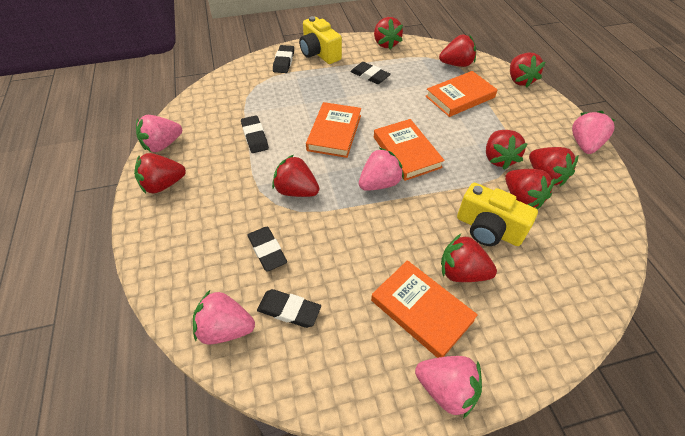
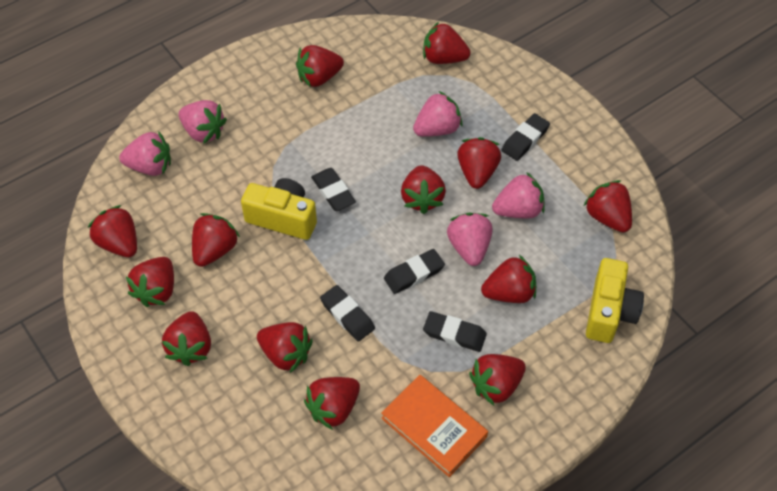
orange book: [306,102,361,158] [371,260,478,358] [374,119,445,181] [426,71,498,117] = 4 -> [381,375,488,477] = 1
red strawberry: [134,153,186,194] [272,155,320,197] [374,17,403,50] [439,35,476,67] [441,234,497,282] [486,130,528,170] [505,169,555,209] [510,53,545,88] [529,147,578,186] = 9 -> [88,205,137,257] [126,257,174,307] [162,311,211,366] [192,213,240,267] [257,322,313,373] [296,45,344,87] [304,377,360,430] [401,165,446,214] [423,22,471,64] [457,137,501,189] [469,354,526,406] [481,255,536,303] [584,180,632,232] = 13

